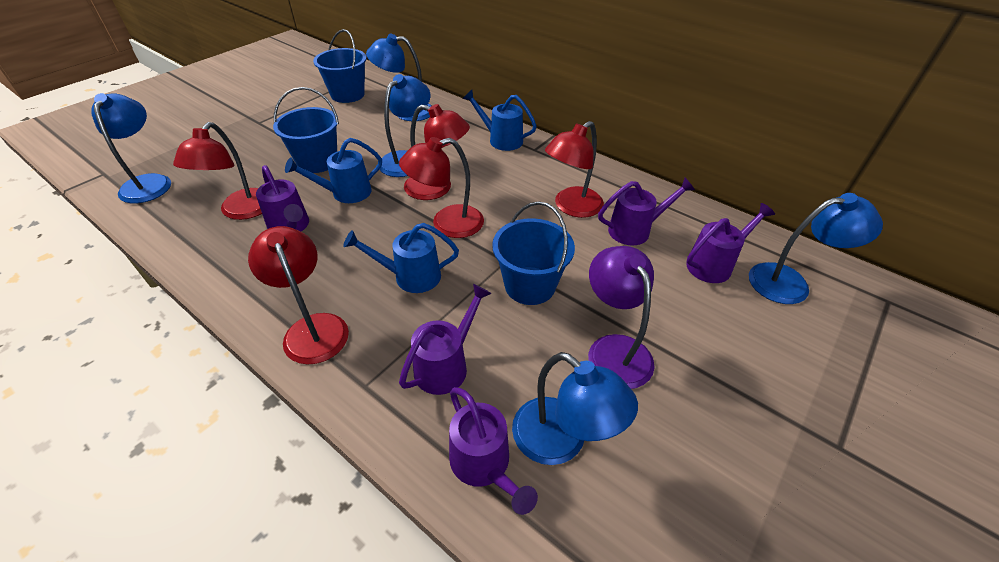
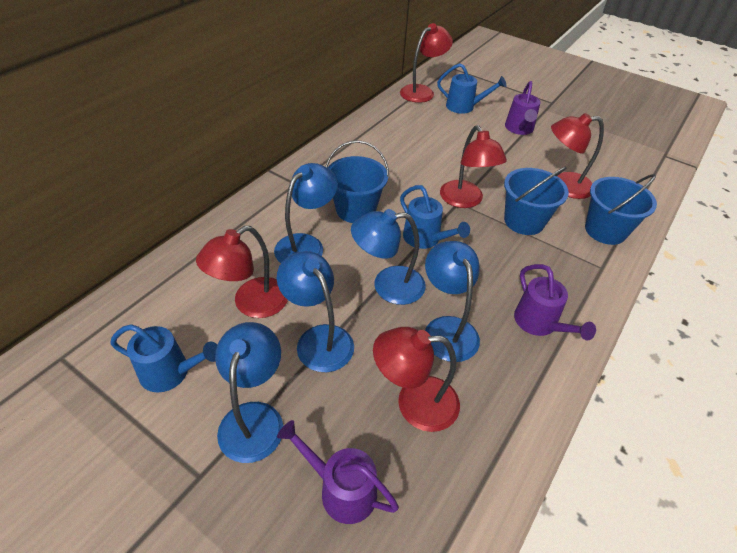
purple lamp: [588,246,655,389] = 1 -> none = 0
purple watering can: [256,165,309,231] [399,284,492,395] [449,387,538,515] [598,178,695,246] [686,203,775,283] = 5 -> [277,420,399,524] [505,81,540,135] [514,264,596,341] = 3

